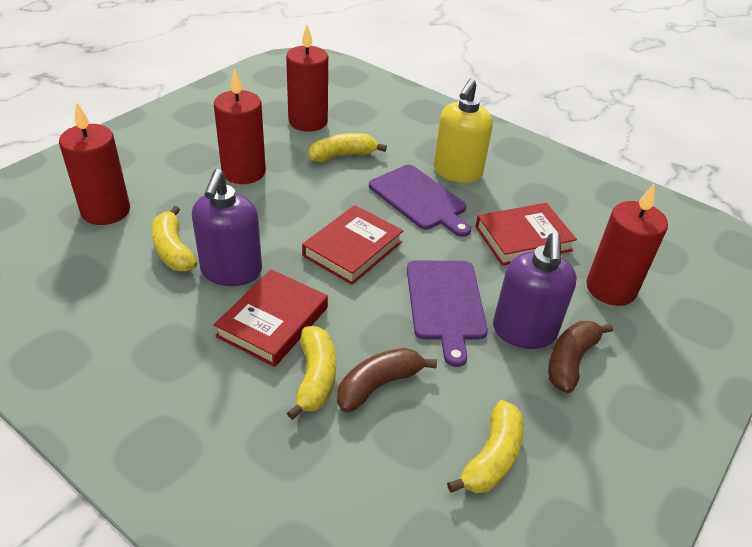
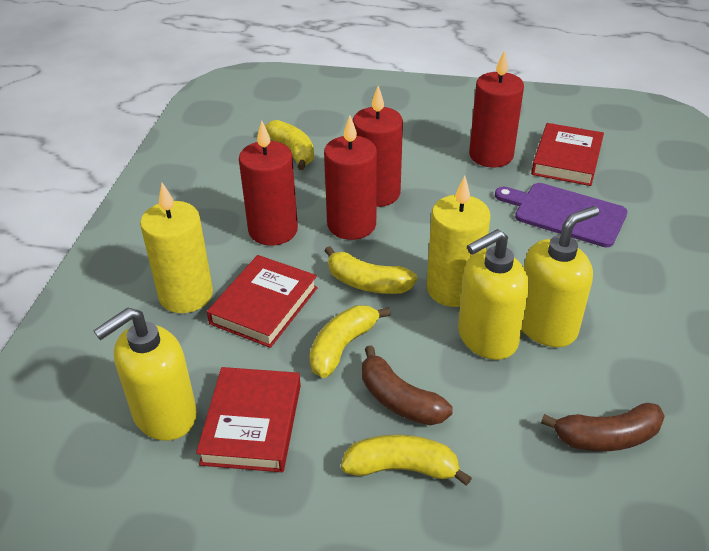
purple cutting board: [369,165,471,237] [407,261,488,367] = 2 -> [495,183,628,247] = 1
purple soap dispenser: [192,169,262,286] [493,232,577,349] = 2 -> none = 0
yellow candle: none = 0 -> [140,183,213,313] [427,176,491,307] = 2
yellow soap dispenser: [434,78,493,183] = 1 -> [93,308,197,441] [458,229,529,360] [522,206,599,347] = 3

